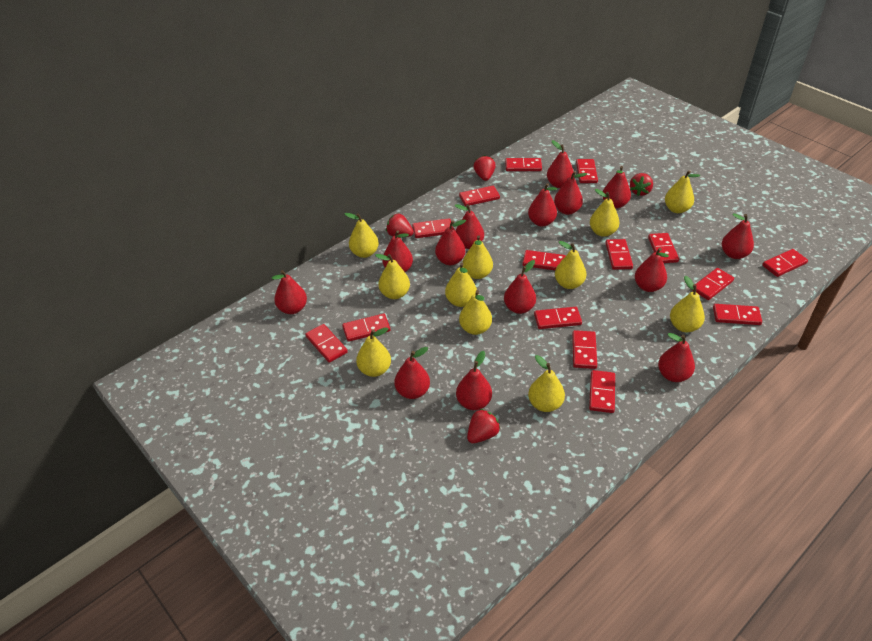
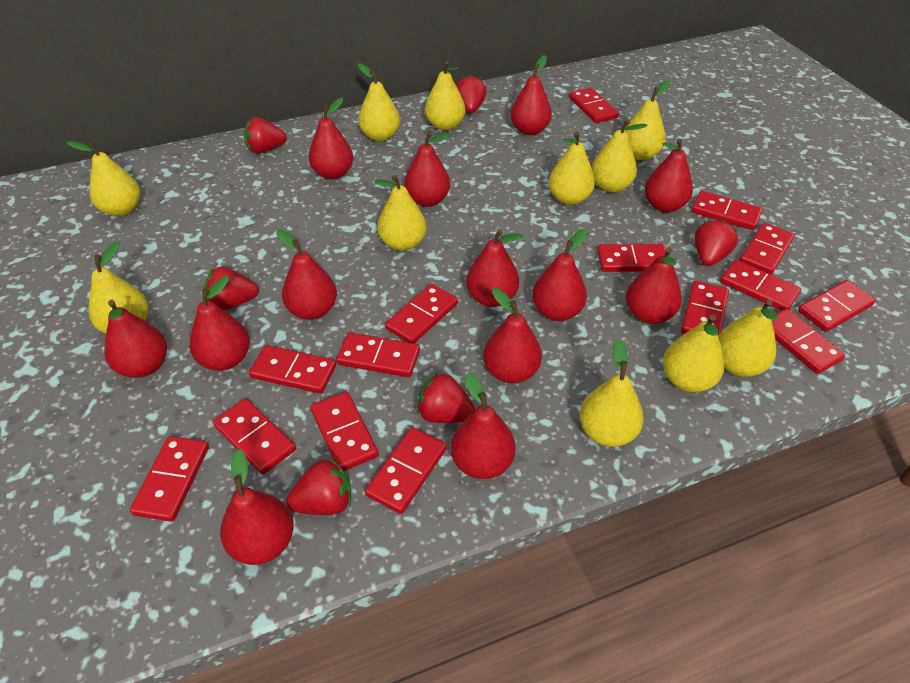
red pear: [272,270,307,314] [382,230,413,272] [394,347,430,399] [435,220,466,265] [454,204,484,249] [456,351,492,410] [504,260,536,314] [528,183,557,227] [547,140,574,188] [554,171,587,215] [603,166,631,208] [635,248,669,292] [658,333,695,382] [722,213,754,259] = 14 -> [104,300,167,378] [189,276,250,371] [220,449,293,565] [276,229,337,320] [308,98,353,179] [404,132,450,207] [451,373,516,479] [466,229,523,307] [483,288,542,383] [510,55,552,135] [532,229,587,321] [626,247,682,324] [645,138,693,213] = 13
red strawberry: [386,214,414,237] [467,409,500,444] [473,155,496,181] [630,173,653,196] = 4 -> [204,266,259,310] [244,117,287,154] [286,458,351,515] [417,372,475,423] [456,75,487,113] [695,220,738,266] = 6

